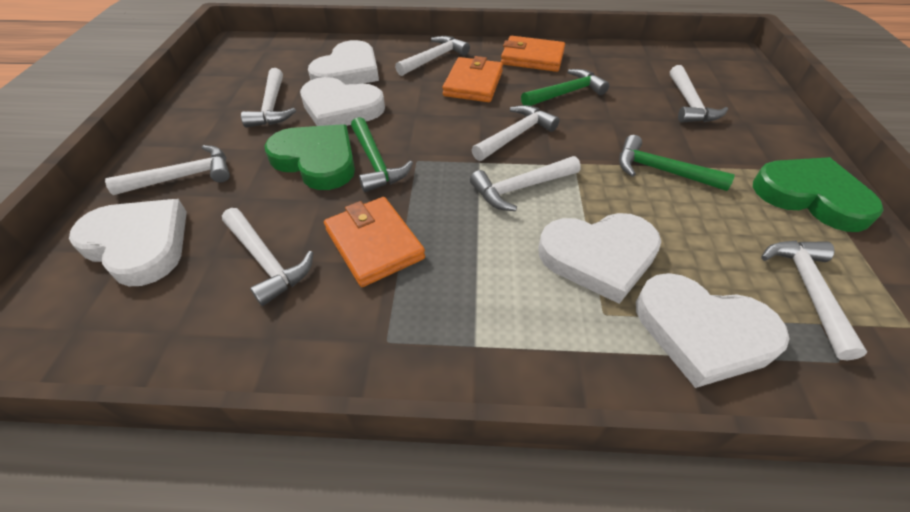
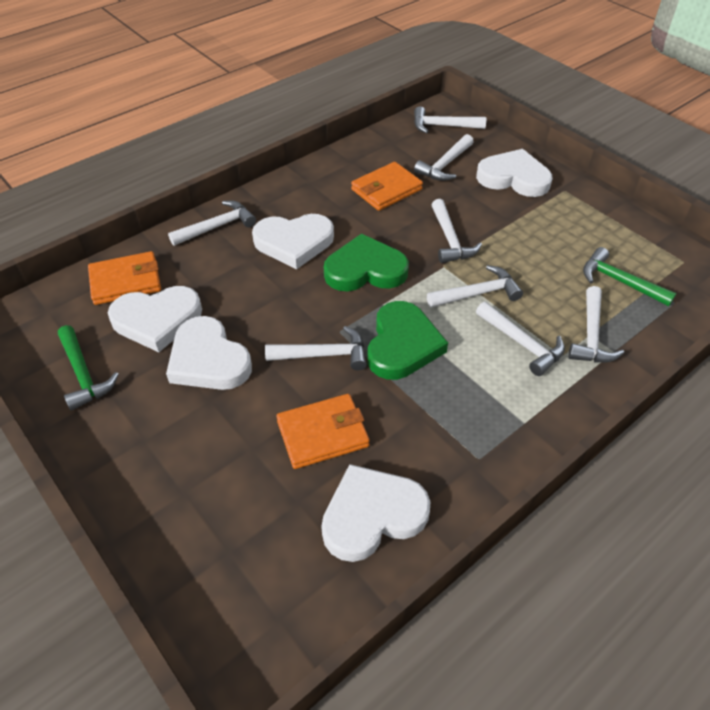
green hammer: [351,117,413,192] [521,69,609,106] [619,135,735,191] = 3 -> [58,325,119,411] [583,247,677,306] = 2

